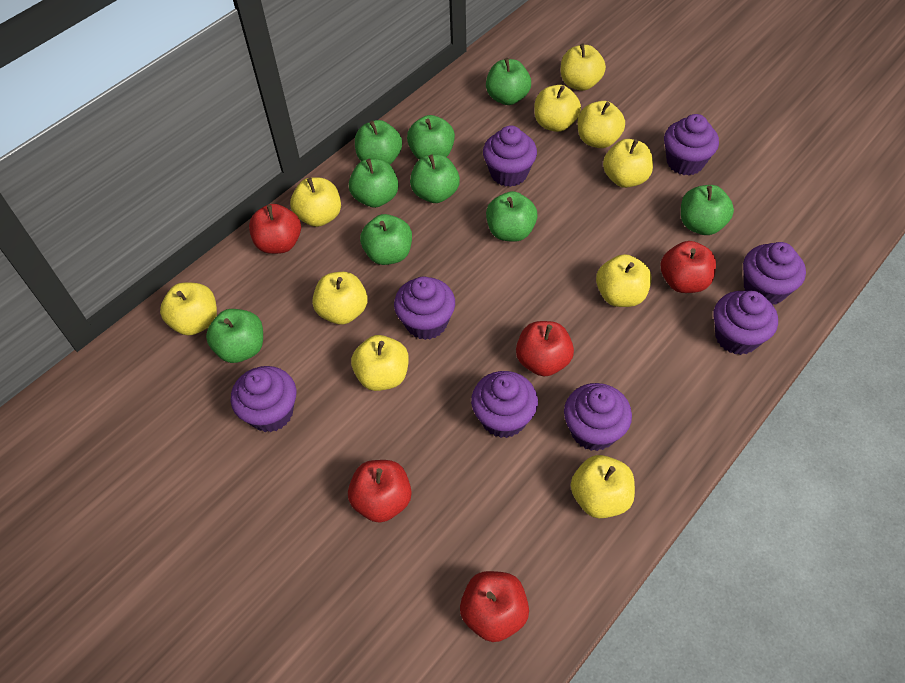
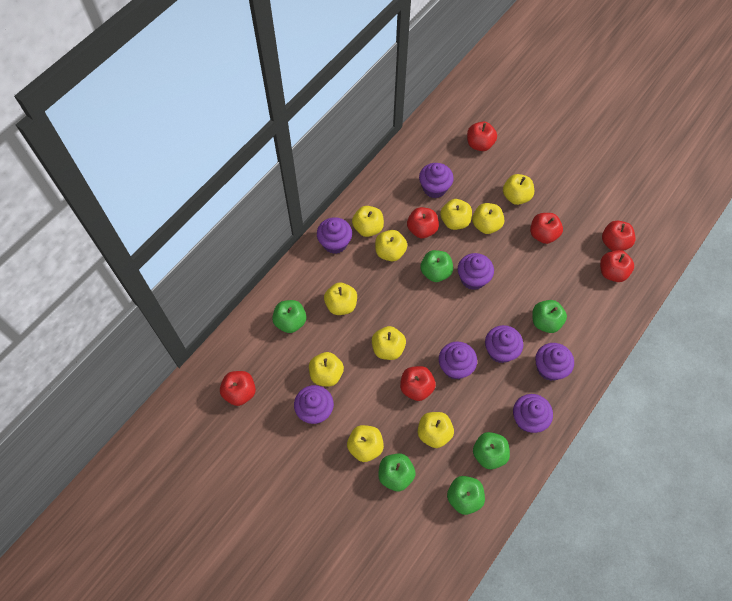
green apple: [206,309,263,363] [349,159,399,208] [355,120,402,164] [360,214,412,265] [407,115,455,159] [410,154,460,203] [486,58,531,105] [486,191,538,242] [681,185,734,235] = 9 -> [272,300,306,333] [378,454,416,491] [420,250,453,282] [447,476,485,515] [473,432,510,469] [532,300,567,333] = 6
red apple: [249,204,301,254] [348,460,412,523] [460,571,529,642] [516,321,574,377] [661,241,716,293] = 5 -> [220,371,256,406] [400,366,436,401] [407,207,439,238] [467,122,497,151] [530,213,563,244] [600,250,634,282] [602,221,636,251] = 7

